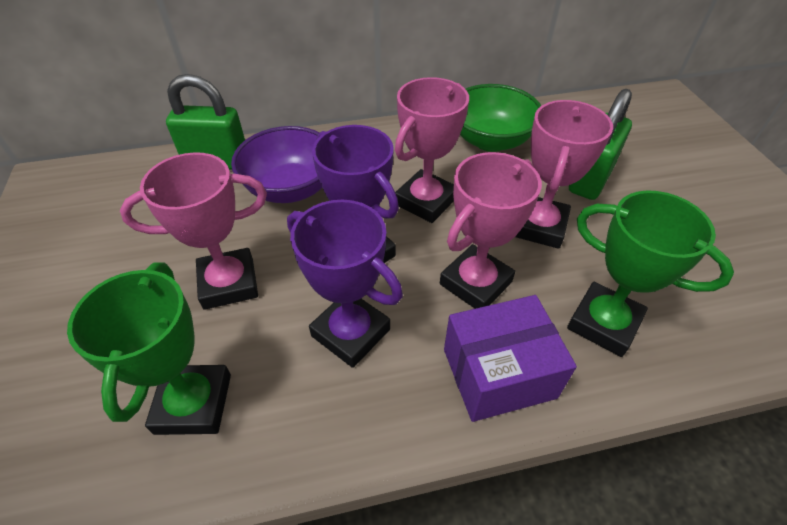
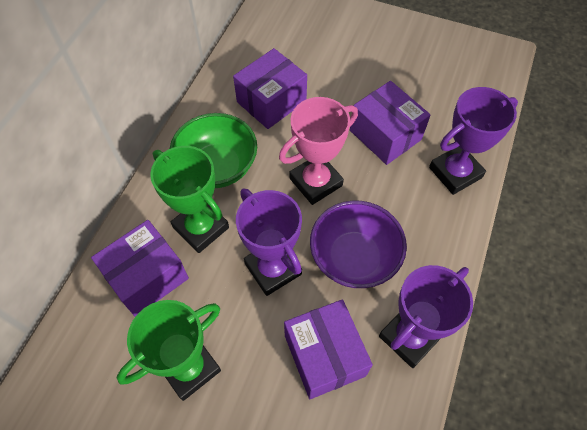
green padlock: [166,74,245,170] [569,89,632,200] = 2 -> none = 0
pink trophy: [120,152,267,310] [395,77,469,223] [440,152,542,309] [515,100,613,249] = 4 -> [279,97,358,205] = 1
purple box: [444,295,577,422] = 1 -> [91,220,189,317] [233,48,307,129] [284,299,373,399] [350,81,431,165] = 4
purple trophy: [287,200,403,368] [312,125,399,263] = 2 -> [236,188,302,296] [379,265,473,368] [429,87,518,195] = 3

